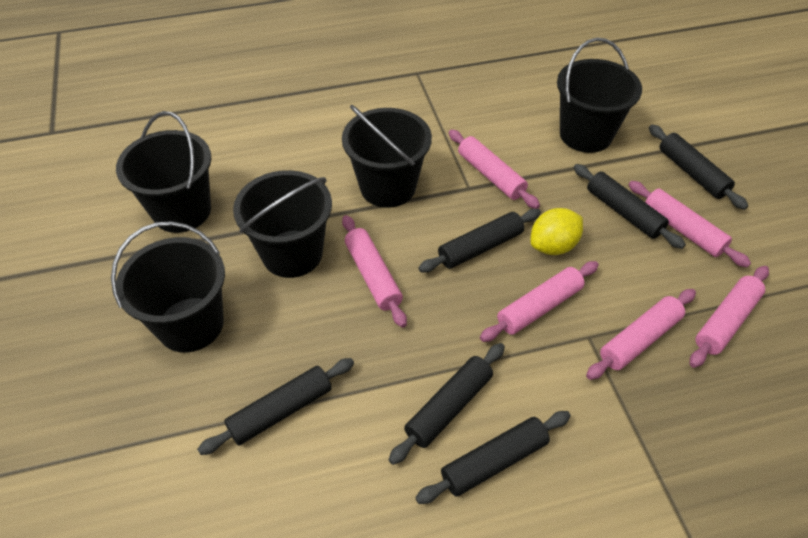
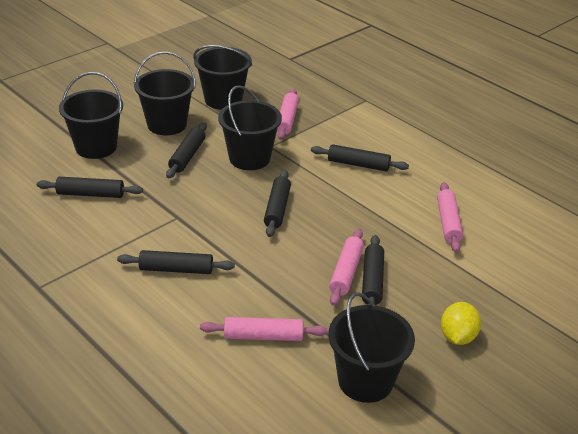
pink rolling pin: [342,215,407,328] [449,129,540,209] [480,261,599,342] [586,289,696,380] [628,181,751,268] [690,266,769,368] = 6 -> [200,317,328,341] [277,89,299,140] [329,229,364,306] [437,182,463,253] = 4

